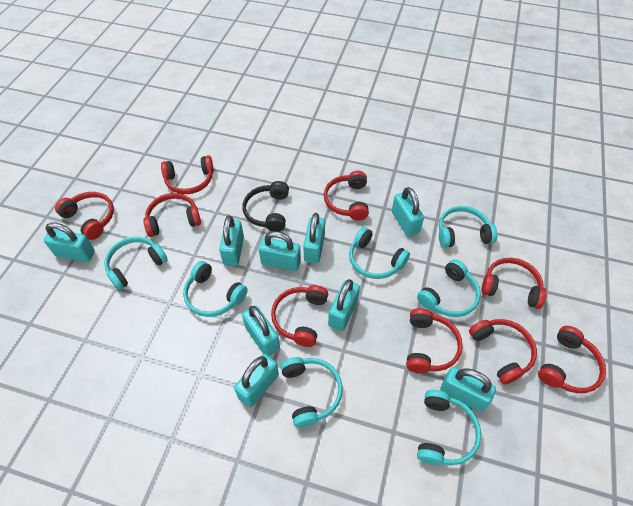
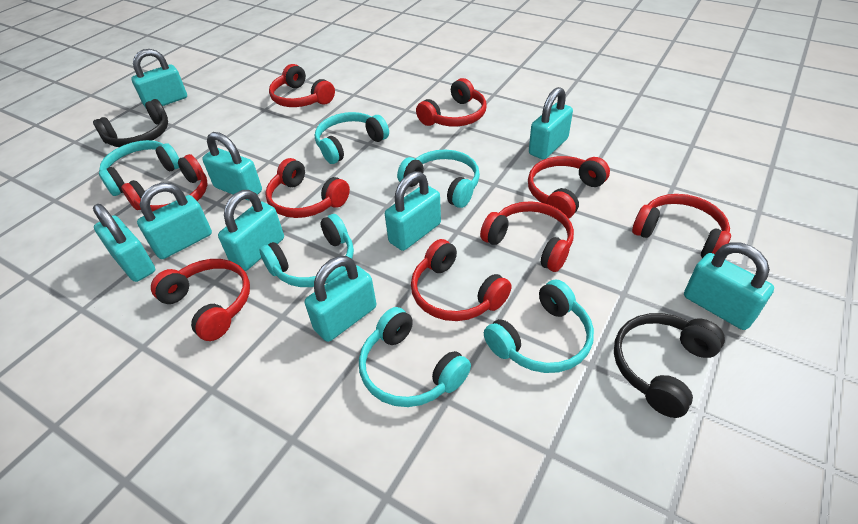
black headphones: [243,181,289,232] = 1 -> [93,99,168,147] [614,313,725,418] = 2
turquoise headphones: [104,237,168,290] [183,261,248,317] [280,357,343,428] [349,227,410,279] [417,259,481,317] [417,390,481,465] [439,206,497,248] = 7 -> [99,140,179,196] [259,214,354,287] [315,112,389,164] [359,307,471,407] [397,149,480,208] [484,280,594,373] = 6

